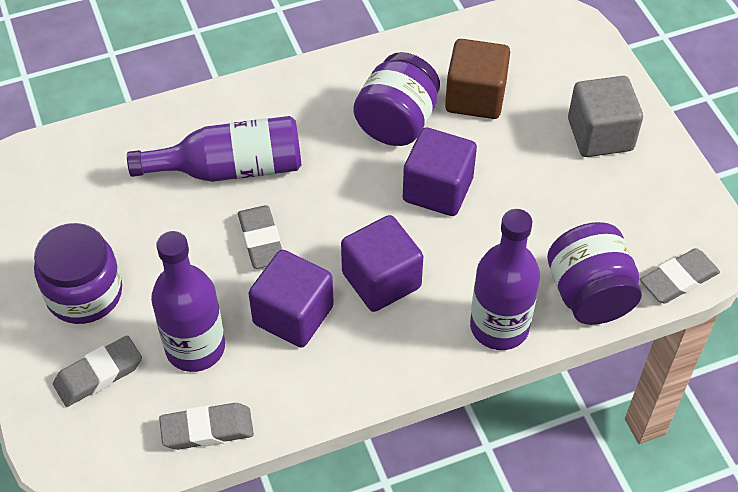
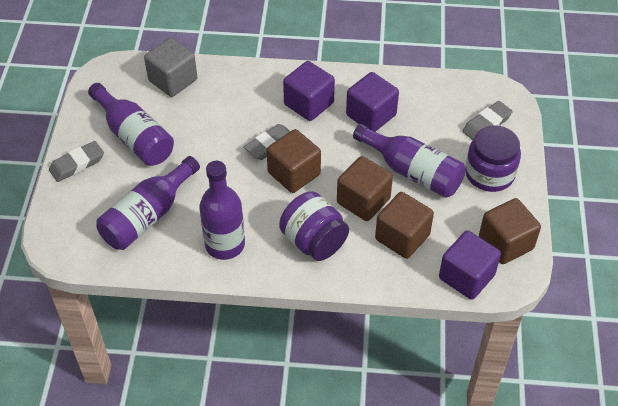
brown cube: [445,39,510,119] = 1 -> [267,129,321,193] [337,156,393,221] [375,192,434,259] [479,198,541,264] = 4
grey eraser: [53,335,142,407] [159,403,254,450] [238,205,282,269] [640,248,720,304] = 4 -> [49,141,104,182] [244,124,290,160] [462,101,513,140] = 3
purple bottle: [127,116,301,182] [151,231,225,372] [470,209,540,350] = 3 -> [88,83,174,166] [96,156,200,250] [199,161,245,260] [353,124,466,198] = 4
purple jar: [34,223,122,324] [353,52,440,146] [547,222,642,325] = 3 -> [279,191,349,261] [465,126,521,192] = 2

